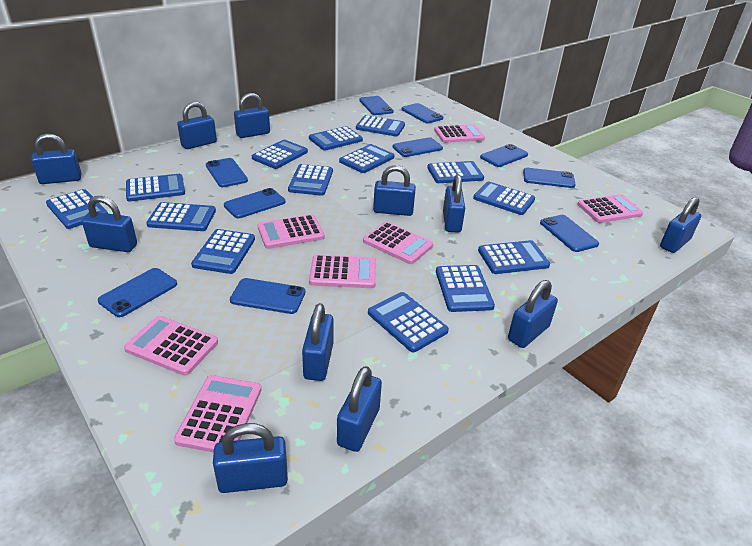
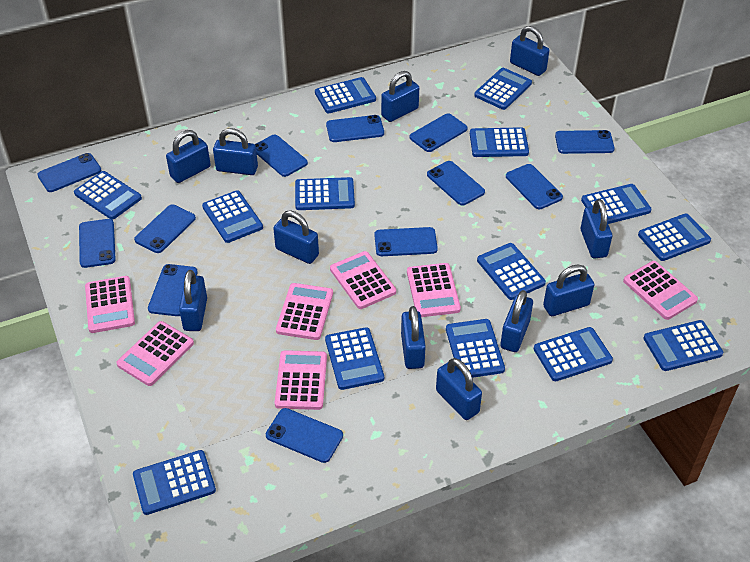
blue phone: [98,268,177,317] [206,158,248,187] [224,188,286,218] [230,278,305,314] [359,96,394,115] [393,137,443,157] [402,103,443,123] [480,144,528,167] [523,168,576,188] [540,215,599,252] = 10 -> [37,153,101,192] [79,219,116,268] [134,204,196,253] [148,264,198,316] [255,135,308,177] [266,408,343,463] [326,115,384,142] [374,227,438,256] [410,113,468,152] [427,161,485,206] [506,164,563,209] [555,130,615,154] = 12

